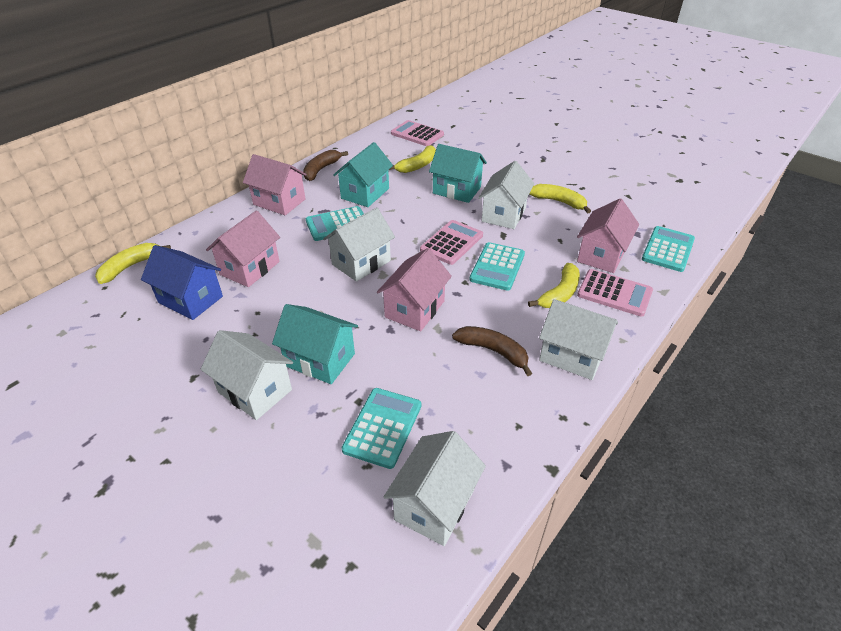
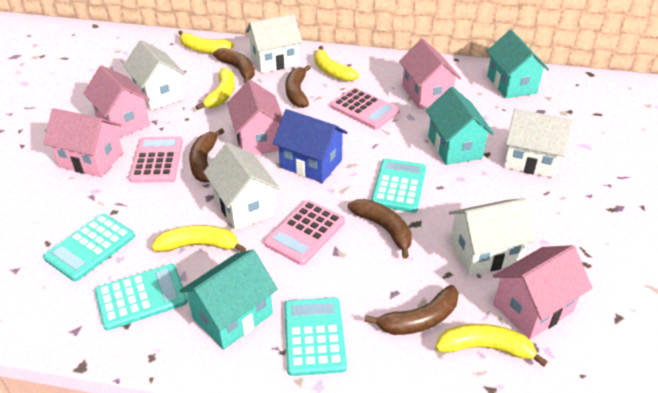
brown banana: [303,150,348,181] [452,326,532,376] = 2 -> [189,128,224,182] [213,48,255,84] [285,65,311,108] [348,199,412,258] [365,285,459,335] = 5
pink house: [206,210,280,287] [243,154,306,215] [377,248,452,331] [577,198,639,273] = 4 -> [43,108,123,177] [83,65,151,138] [227,80,283,155] [399,38,461,109] [493,245,592,339] = 5
yellow banana: [95,243,171,284] [389,145,436,173] [528,263,580,308] [529,184,591,213] = 4 -> [151,225,246,252] [178,30,234,54] [196,68,235,110] [314,46,359,81] [435,324,548,367] = 5

